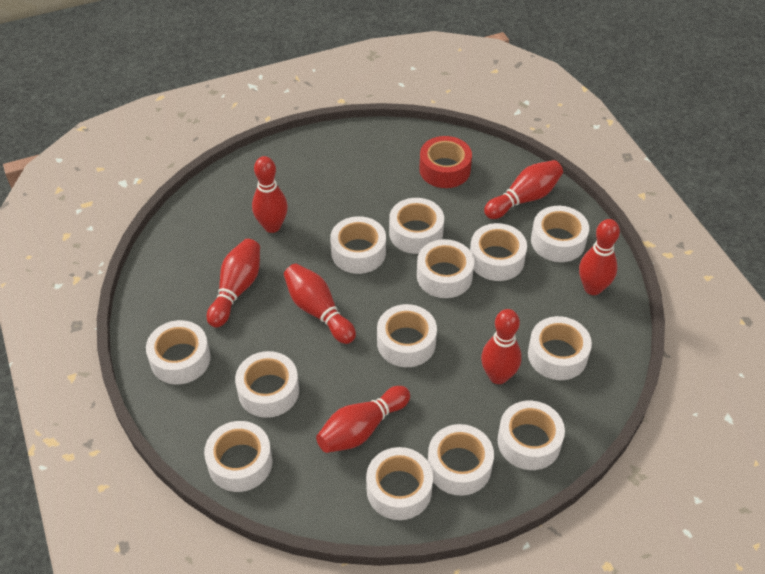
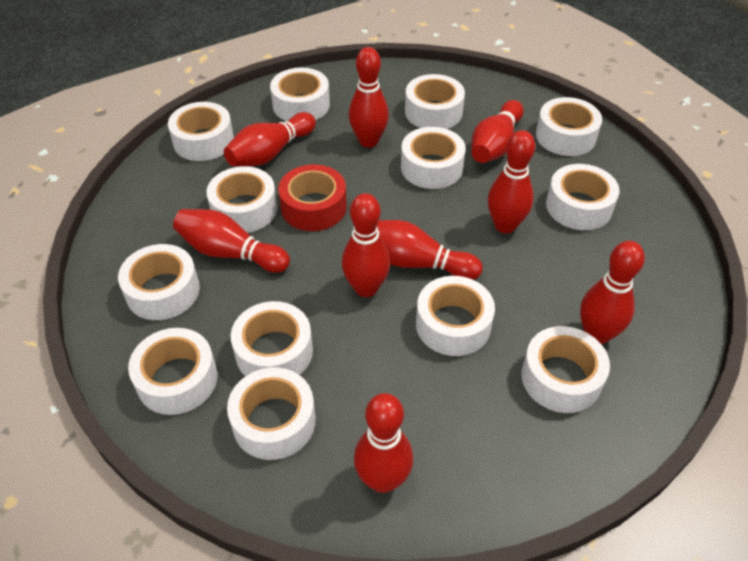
red bowling pin: [207,239,260,328] [252,156,288,233] [284,264,356,344] [316,386,410,453] [481,309,522,384] [484,160,563,219] [579,219,620,295] = 7 -> [173,209,290,273] [224,112,316,166] [342,193,390,297] [349,47,389,148] [354,393,413,493] [377,220,483,280] [471,100,524,163] [488,130,535,233] [580,241,645,344] = 9

